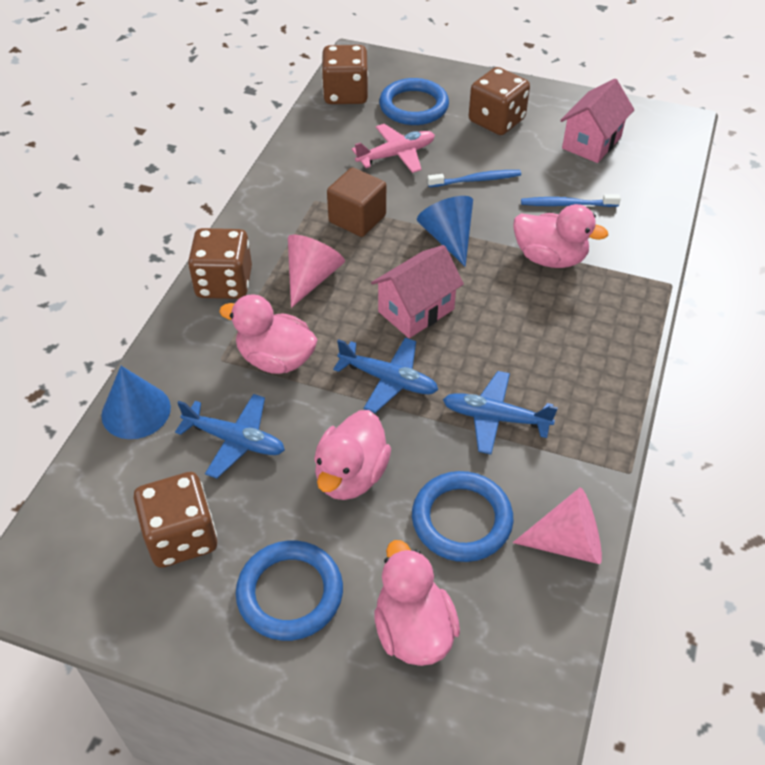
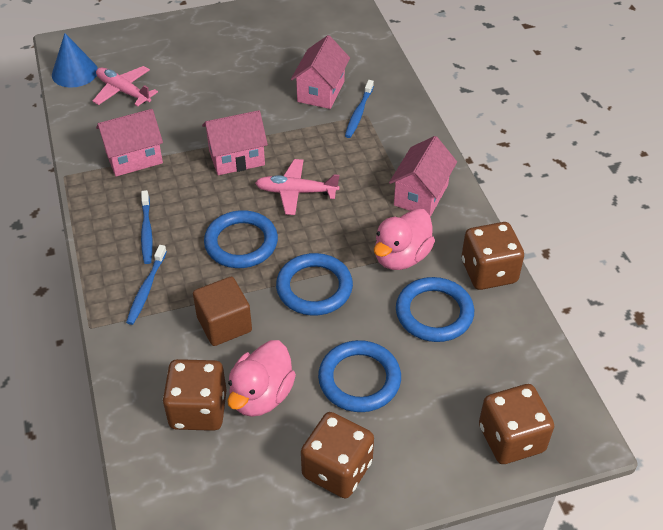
blue cone: [101,366,171,439] [417,196,473,267] = 2 -> [52,33,98,88] = 1
blue plane: [175,394,285,479] [333,338,438,413] [443,371,558,454] = 3 -> none = 0
blue ring: [236,541,343,641] [379,78,449,125] [412,471,513,562] = 3 -> [204,210,278,268] [276,253,353,316] [318,340,401,412] [396,277,474,342] = 4
blue toothbrush: [427,170,521,187] [521,194,621,207] = 2 -> [126,245,167,325] [141,190,153,264] [345,80,374,138] = 3
pink cone: [288,235,345,308] [513,487,602,564] = 2 -> none = 0
pink duck: [219,294,318,374] [314,410,391,500] [374,540,460,666] [513,204,608,268] = 4 -> [227,340,296,417] [374,209,435,270] = 2
pink house: [371,245,464,338] [560,79,634,163] = 2 -> [96,109,163,176] [202,110,268,175] [291,35,350,109] [389,136,457,217] = 4
pink plane: [352,124,435,173] = 1 -> [93,66,158,107] [255,159,339,215] = 2

